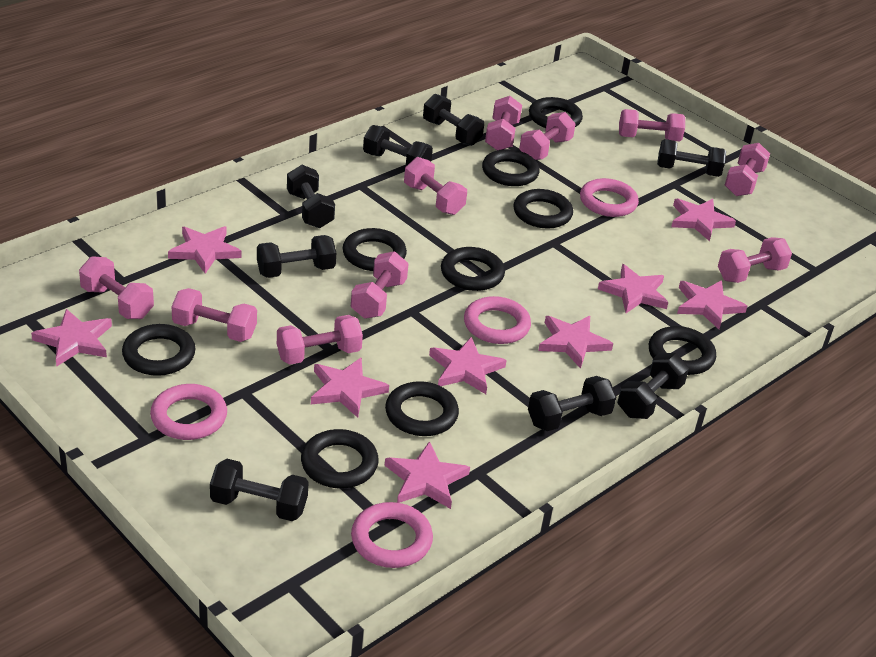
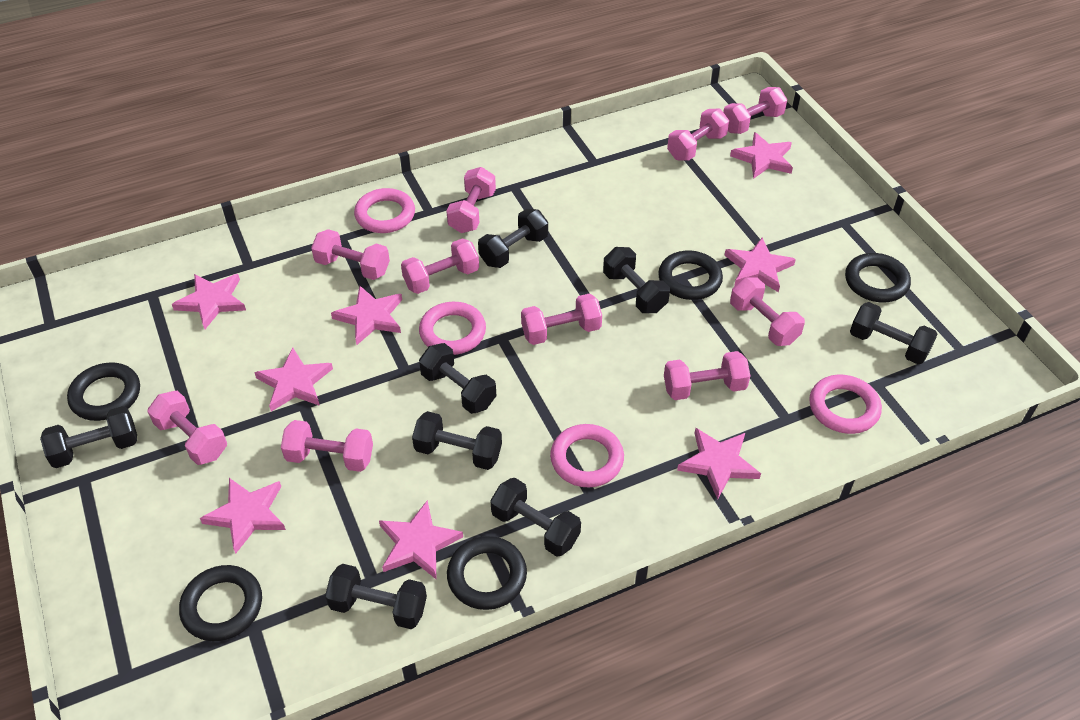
black ring: [122,324,196,376] [301,429,379,488] [343,228,407,271] [385,381,459,436] [441,247,505,291] [482,149,540,186] [513,189,573,229] [529,97,583,128] [649,326,716,375] = 9 -> [67,362,140,421] [179,565,262,641] [447,536,527,610] [658,251,723,300] [845,253,911,302] = 5
pink star: [31,309,112,367] [168,226,241,274] [311,357,389,418] [385,441,470,509] [429,337,507,394] [538,316,613,369] [598,264,668,313] [671,199,736,241] [677,280,747,329] = 9 -> [172,274,246,329] [200,478,286,554] [254,347,333,412] [331,286,402,345] [379,500,463,580] [677,428,761,500] [724,238,796,292] [730,132,793,179] = 8

